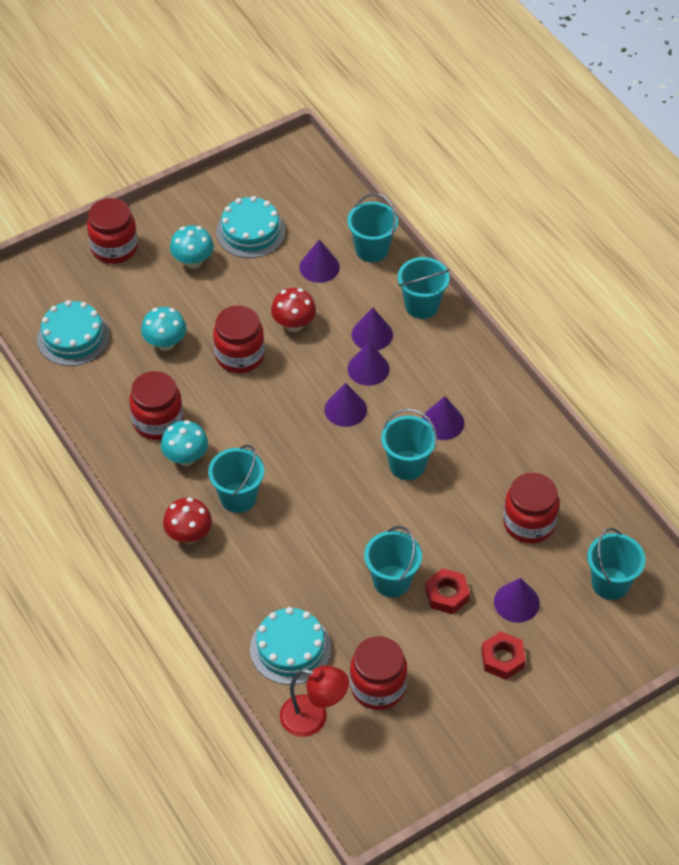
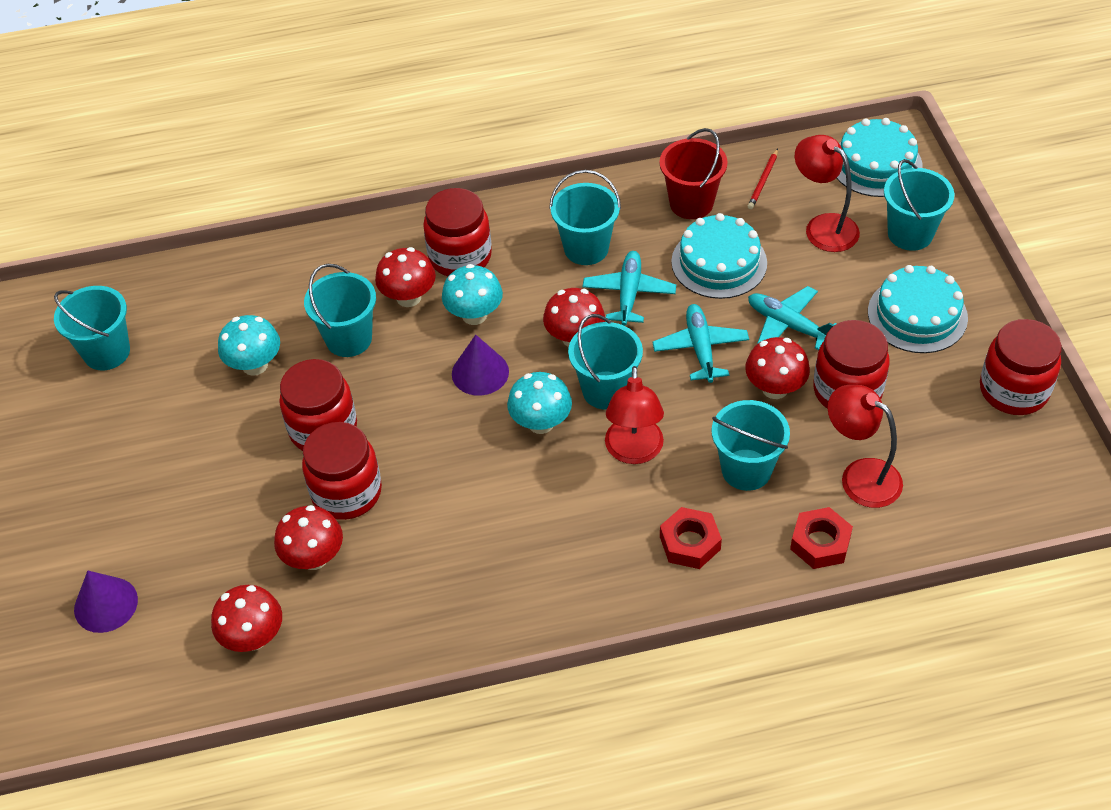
purple cone: [299,240,340,283] [324,383,367,427] [348,342,390,386] [352,307,393,351] [422,396,464,440] [494,578,540,623] = 6 -> [74,571,138,633] [452,335,509,396] = 2
red bucket: none = 0 -> [660,128,728,219] = 1
red lamp: [280,665,349,737] = 1 -> [605,366,664,464] [795,135,860,252] [828,385,903,508] = 3
red mushroom: [163,497,212,544] [271,288,316,332] = 2 -> [211,585,282,652] [274,505,343,570] [375,247,436,307] [543,288,605,347] [745,337,810,399] = 5
red pencil: none = 0 -> [748,148,778,209] = 1
turquoise plane: none = 0 -> [583,251,676,326] [652,304,749,383] [748,286,836,350] = 3

